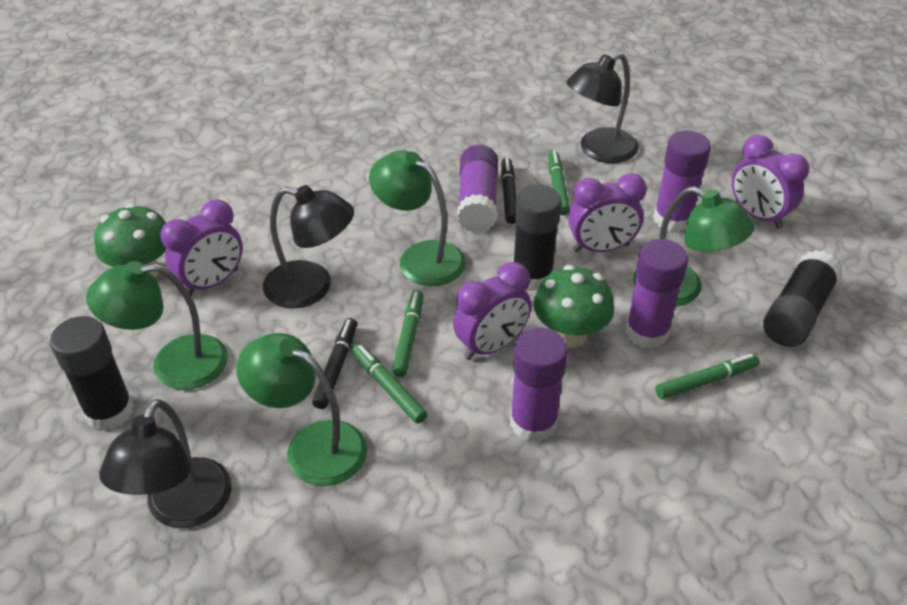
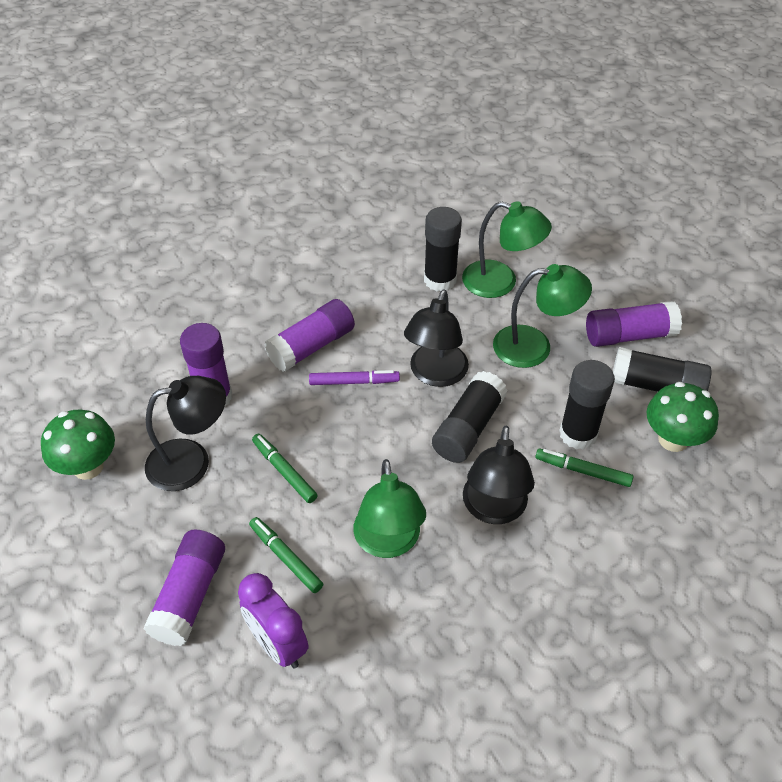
black glue stick: [50,316,134,431] [513,184,561,290] [763,250,842,347] = 3 -> [424,207,462,292] [432,371,508,463] [559,360,615,450] [613,347,712,392] = 4
black marker: [312,318,357,409] [501,158,516,224] = 2 -> none = 0
green lamp: [86,261,228,390] [236,333,367,486] [369,151,466,286] [633,186,755,307] = 4 -> [353,459,426,558] [462,201,552,298] [493,264,592,368] = 3
green marker: [352,344,427,424] [392,290,423,377] [548,150,570,216] [656,354,759,399] = 4 -> [249,517,323,593] [252,434,318,503] [535,448,633,487] = 3
purple clock: [160,199,243,296] [453,262,532,360] [568,173,647,252] [732,135,809,229] = 4 -> [238,573,309,669] = 1
purple marker: none = 0 -> [309,370,400,385] = 1

